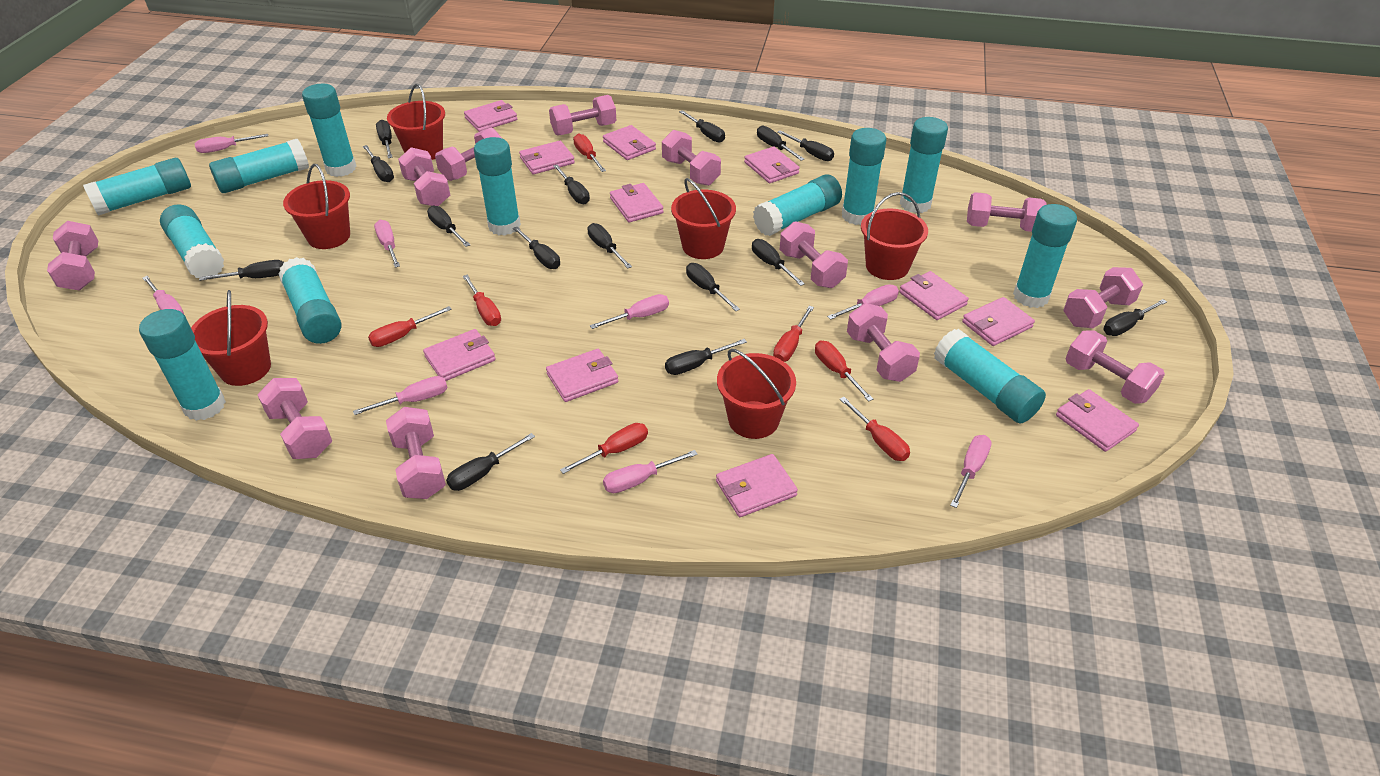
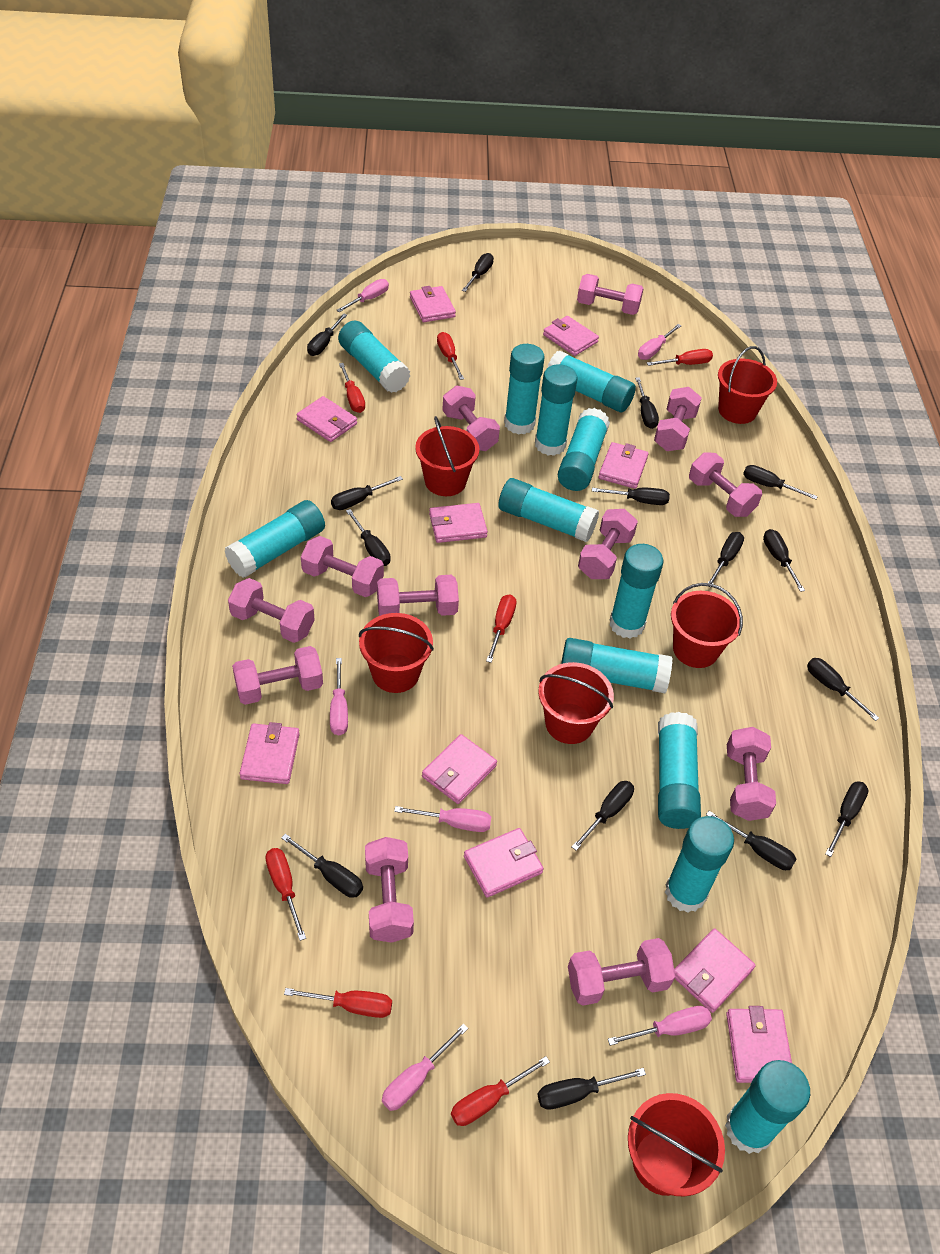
pink screwdriver: [142,276,184,314] [195,134,268,153] [353,376,448,415] [374,220,400,268] [590,294,669,329] [603,450,698,493] [827,284,899,320] [950,435,992,508] = 8 -> [330,658,348,735] [336,279,389,312] [382,1023,468,1111] [394,806,491,832] [608,1006,712,1046] [638,324,681,360] = 6
pink wallet: [423,329,496,381] [464,100,517,132] [519,141,575,174] [546,349,618,402] [603,125,656,160] [610,183,663,223] [716,454,798,517] [744,147,800,183] [899,271,969,320] [962,297,1035,346] [1056,389,1139,452] = 11 -> [239,722,300,784] [296,396,357,442] [410,286,456,322] [422,734,497,804] [429,503,488,543] [464,828,544,898] [543,316,599,356] [599,442,648,489] [674,929,756,1013] [726,1006,792,1083] = 10

